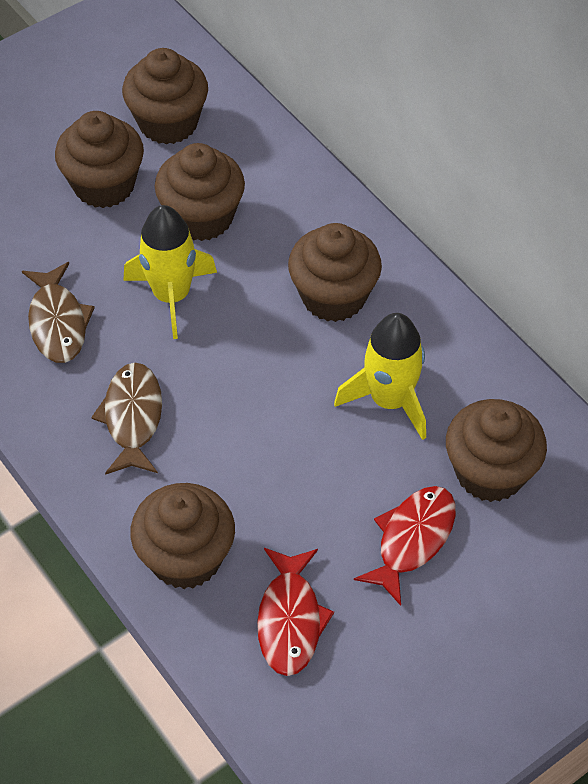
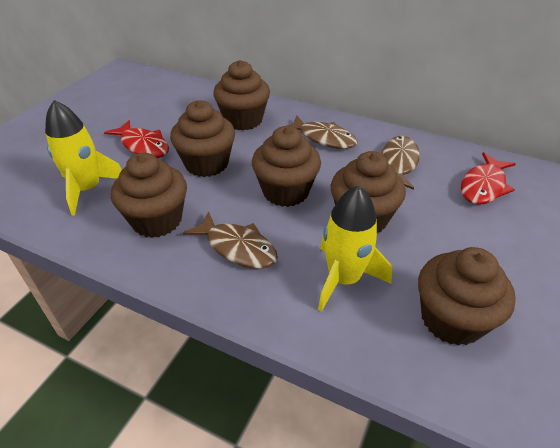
brown fish: [22,262,95,363] [91,363,162,475] = 2 -> [183,211,278,269] [287,116,358,149] [379,136,420,190] = 3

